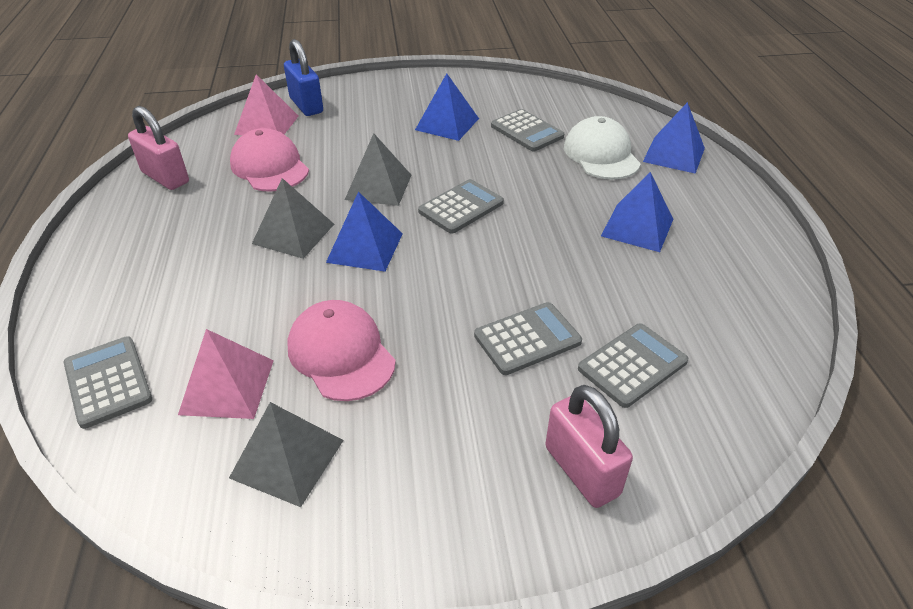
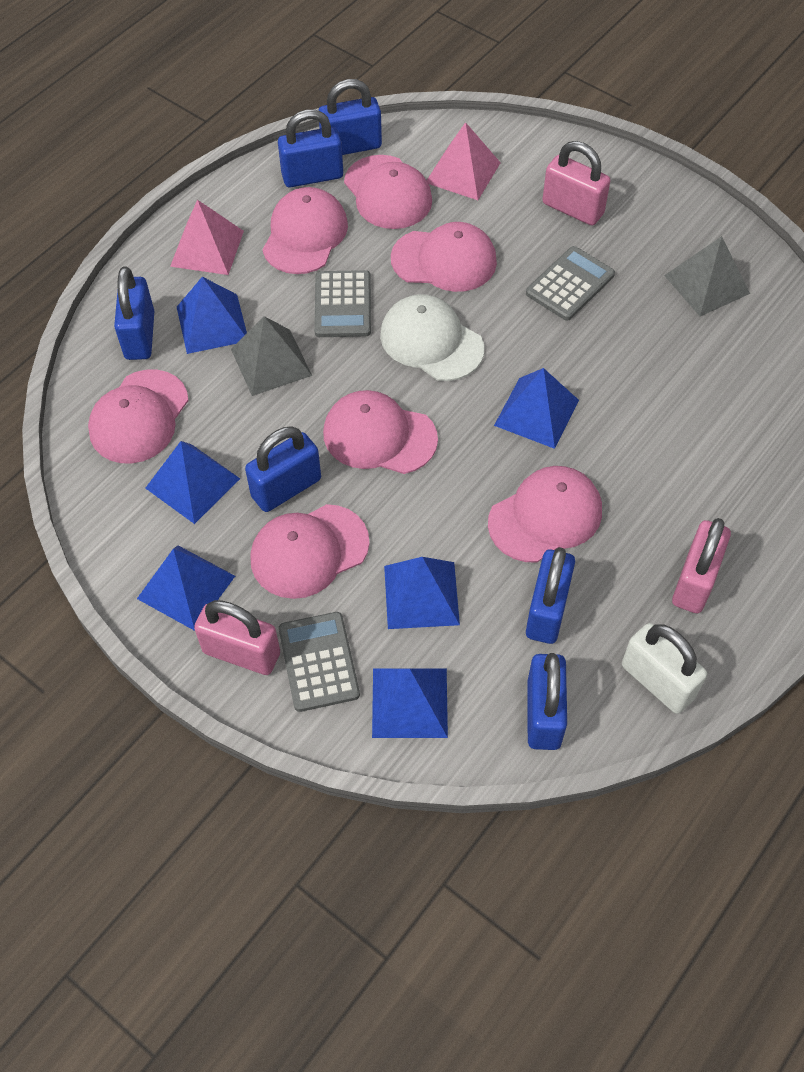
blue padlock: [284,39,323,116] = 1 -> [114,266,154,360] [245,426,321,512] [278,109,343,187] [318,79,382,155] [526,547,575,644] [527,653,567,750] = 6
blue pyramid: [326,191,403,272] [415,73,479,141] [601,172,673,252] [643,102,705,174] = 4 -> [137,546,235,631] [145,441,240,524] [177,277,247,354] [372,668,448,738] [384,557,460,629] [494,368,579,449] = 6
grey calculator: [64,336,152,429] [418,179,504,234] [474,302,582,375] [491,109,564,151] [578,323,688,408] = 5 -> [278,612,360,712] [314,270,371,337] [526,246,615,321] = 3
grey pyramid: [229,402,344,507] [252,178,334,259] [345,133,411,206] = 3 -> [231,316,312,396] [664,236,750,316] = 2
pink cap: [230,128,309,192] [287,300,396,401] = 2 -> [88,370,189,463] [250,504,370,599] [262,187,348,274] [323,390,438,474] [344,155,432,229] [391,222,497,292] [488,466,602,563] = 7
pink padlock: [128,106,189,190] [545,385,633,508] = 2 -> [194,600,280,675] [542,141,610,225] [672,518,731,614] = 3
white padlock: none = 0 -> [622,623,707,714] = 1

